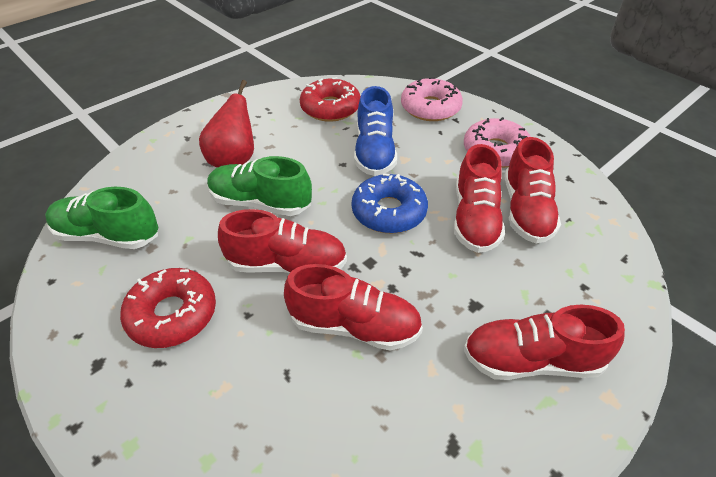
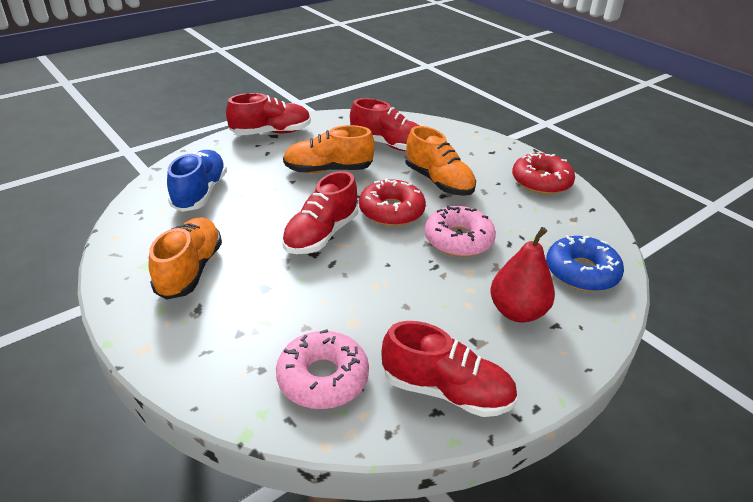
green shoe: [45,187,158,249] [207,156,312,216] = 2 -> none = 0
orange shoe: none = 0 -> [149,217,222,300] [283,125,375,173] [405,126,476,196] = 3
red shoe: [218,209,347,273] [284,264,423,351] [454,144,505,253] [464,305,625,380] [504,137,561,243] = 5 -> [226,93,311,135] [282,171,358,254] [350,98,420,151] [381,321,518,417] = 4

